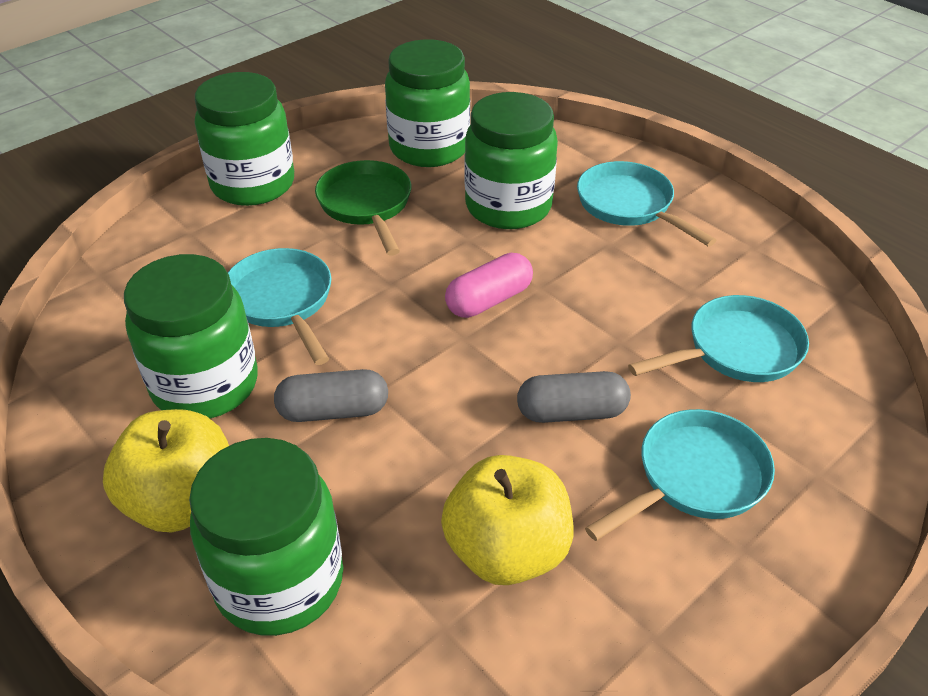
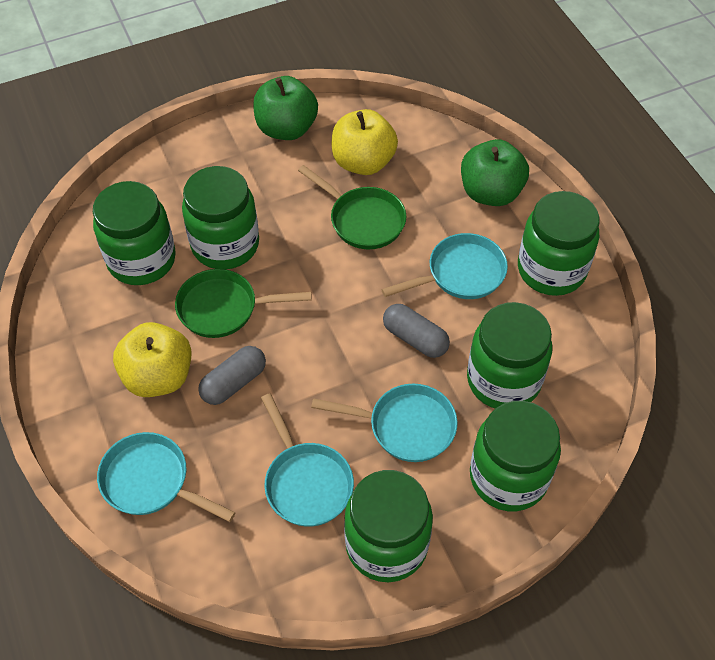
green apple: none = 0 -> [253,76,318,140] [461,139,529,206] = 2
green jar: [124,254,258,418] [189,438,343,636] [195,72,294,206] [385,39,470,167] [465,92,558,229] = 5 -> [93,181,176,285] [182,166,259,269] [344,470,433,582] [467,302,552,408] [470,401,561,511] [518,191,600,296] = 6
green pan: [315,160,412,256] = 1 -> [175,269,312,338] [298,165,406,250] = 2
pink capsule: [445,253,533,318] = 1 -> none = 0

